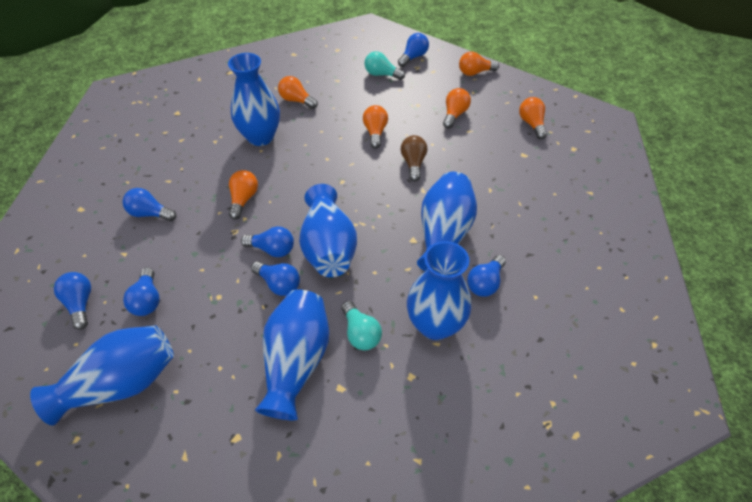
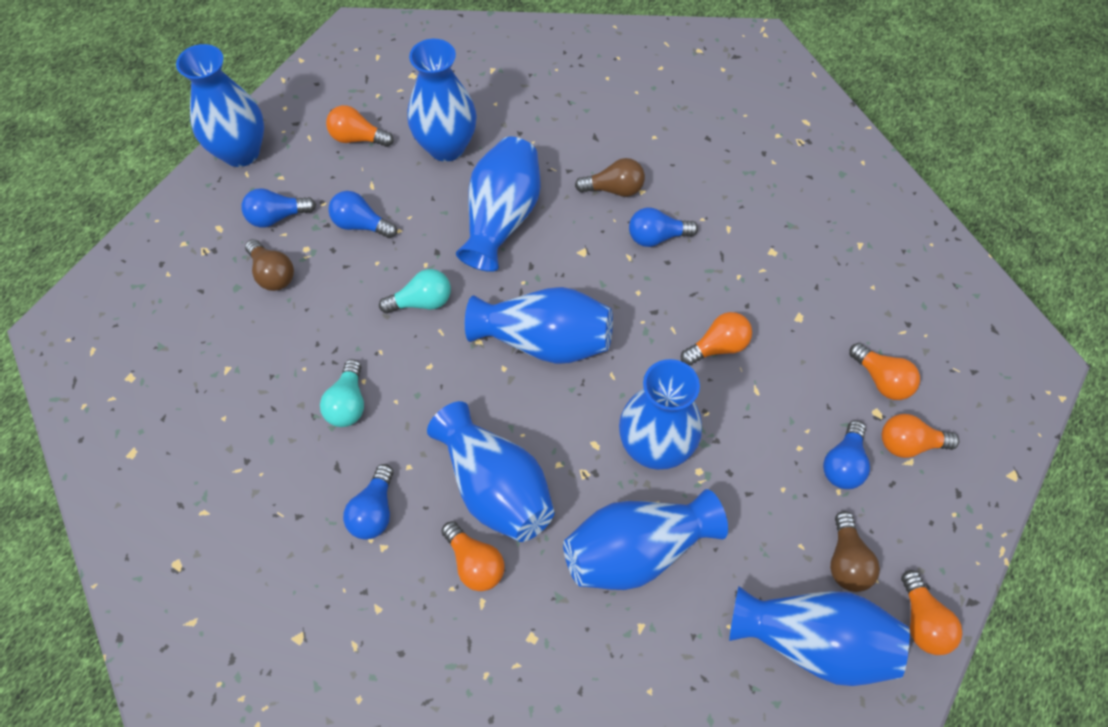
blue light bulb: [54,272,91,330] [122,188,176,221] [123,268,160,316] [241,226,294,257] [251,261,300,296] [398,33,429,67] [467,255,506,297] = 7 -> [241,188,316,228] [328,191,397,238] [343,464,393,540] [629,208,698,247] [823,420,870,489] = 5
blue vase: [30,325,174,426] [228,53,280,146] [255,289,329,420] [299,184,357,277] [407,241,471,340] [417,172,477,271] = 6 -> [176,44,264,167] [407,39,477,162] [427,401,555,542] [456,136,541,272] [465,287,613,364] [563,489,728,590] [619,359,702,470] [729,586,910,686] = 8
brown light bulb: [401,135,427,182] = 1 -> [245,239,294,291] [575,158,645,197] [830,511,880,592] = 3

